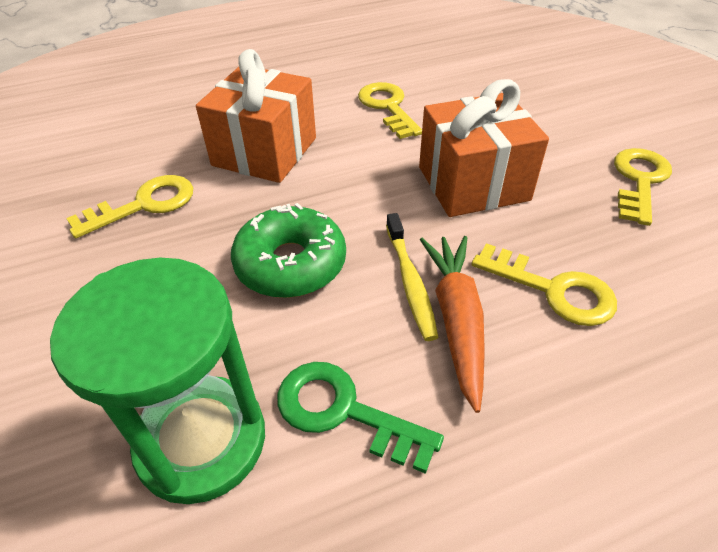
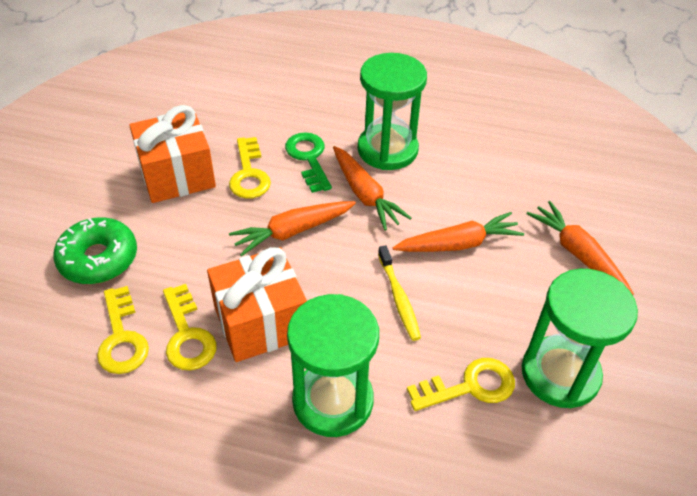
green hourglass: [50,258,265,504] = 1 -> [287,294,379,437] [358,53,427,170] [521,269,638,408] = 3
orange carrot: [420,236,485,413] = 1 -> [229,201,356,257] [333,146,411,230] [393,212,524,252] [526,201,634,295] = 4

